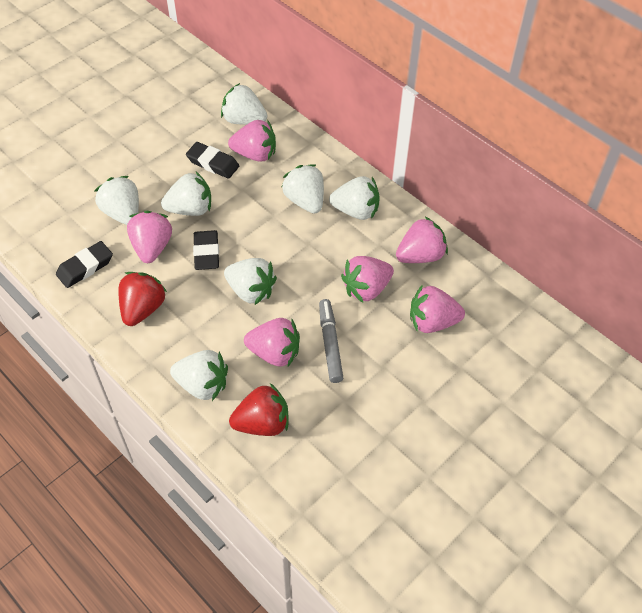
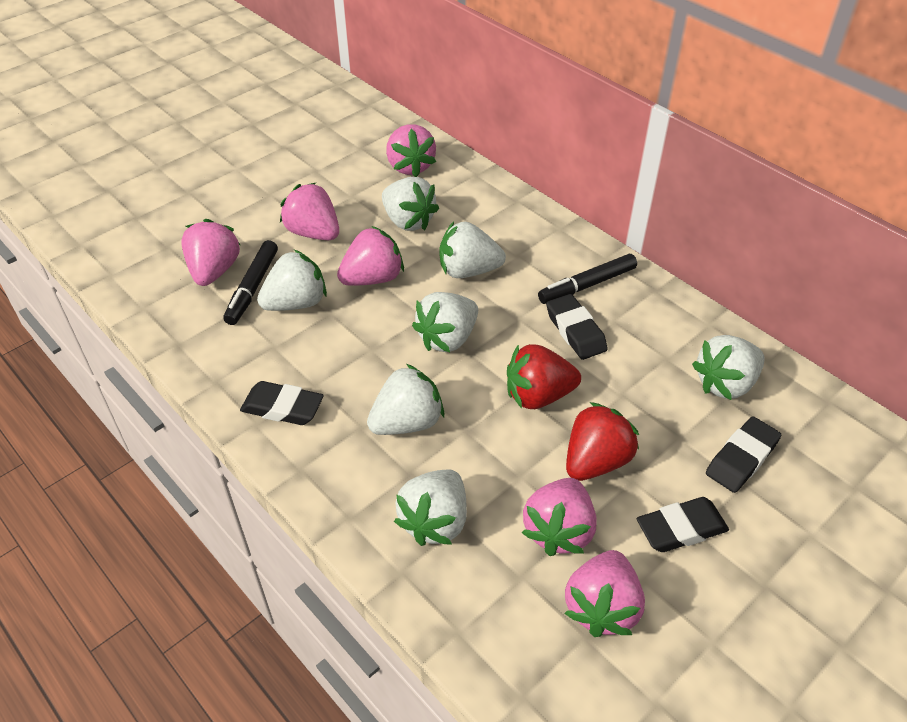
black eraser: [56,241,113,288] [186,142,239,179] [193,230,219,270] = 3 -> [240,381,324,425] [546,294,608,360] [637,497,729,552] [706,417,781,493] = 4
black marker: none = 0 -> [223,240,278,325] [538,254,637,304] = 2
grey marker: [319,299,343,383] = 1 -> none = 0

